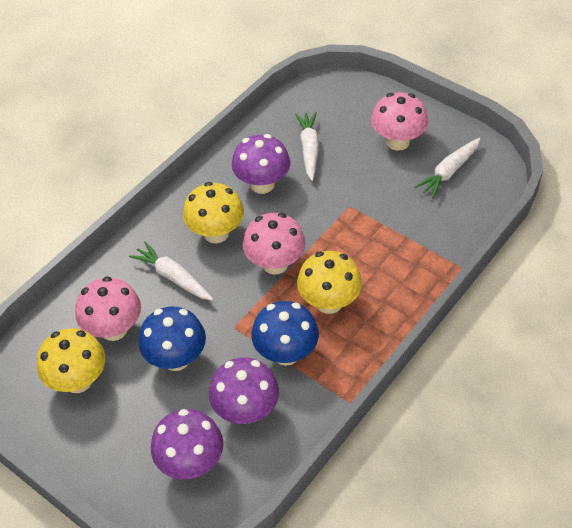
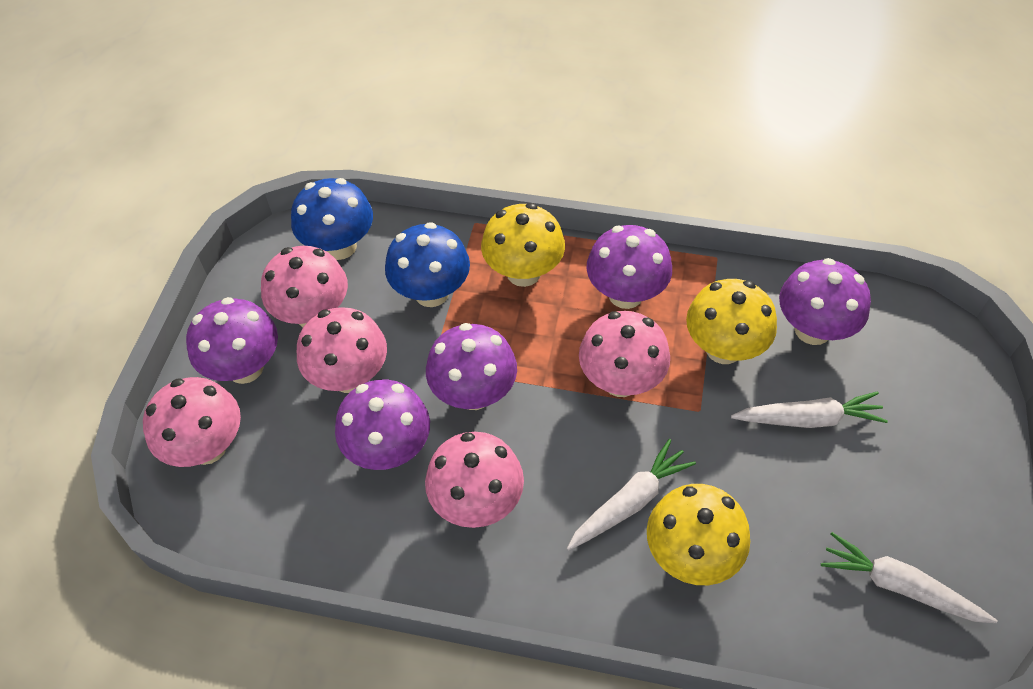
pink mushroom: [75,276,141,341] [243,213,306,275] [371,92,428,150] = 3 -> [143,377,241,467] [261,246,348,327] [297,307,387,393] [425,432,524,528] [579,311,670,397] = 5
purple mushroom: [151,409,224,479] [209,357,279,424] [232,134,290,194] = 3 -> [186,297,278,384] [335,379,430,470] [426,323,517,410] [586,225,672,309] [779,258,871,345] = 5

